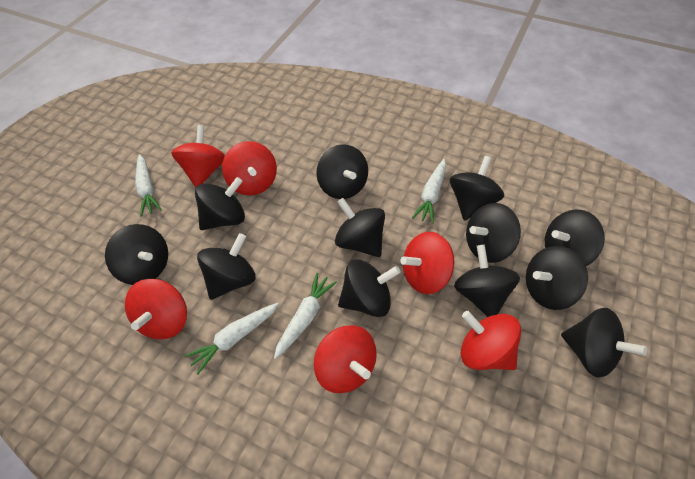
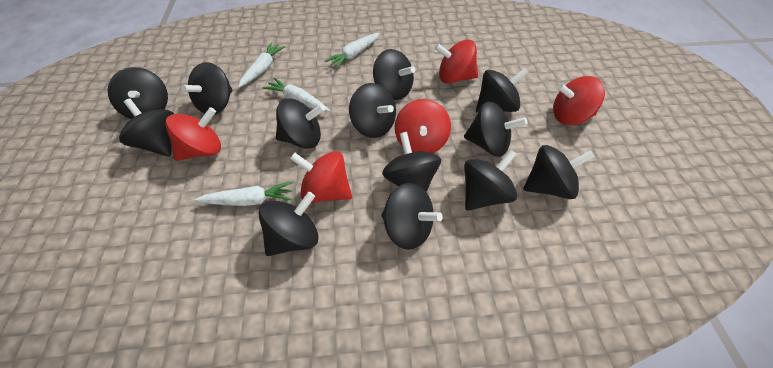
black spinning top: [105,224,168,285] [195,177,245,230] [197,233,256,300] [317,144,368,199] [335,198,385,257] [338,259,401,317] [450,156,504,221] [454,245,520,317] [466,203,521,263] [526,246,588,310] [545,209,605,266] [561,308,647,378] = 12 -> [108,67,168,119] [119,98,174,157] [181,62,232,115] [258,192,319,256] [276,98,325,149] [349,83,396,138] [373,49,415,100] [381,183,443,250] [382,132,441,192] [464,101,527,157] [464,149,517,211] [476,68,529,113] [523,145,595,199] = 13
red spinning top: [125,279,187,339] [171,125,225,188] [222,141,277,195] [314,325,377,393] [400,232,454,294] [461,311,521,370] = 6 -> [165,107,221,161] [290,151,352,203] [395,99,451,153] [435,39,478,84] [553,76,605,125] = 5

